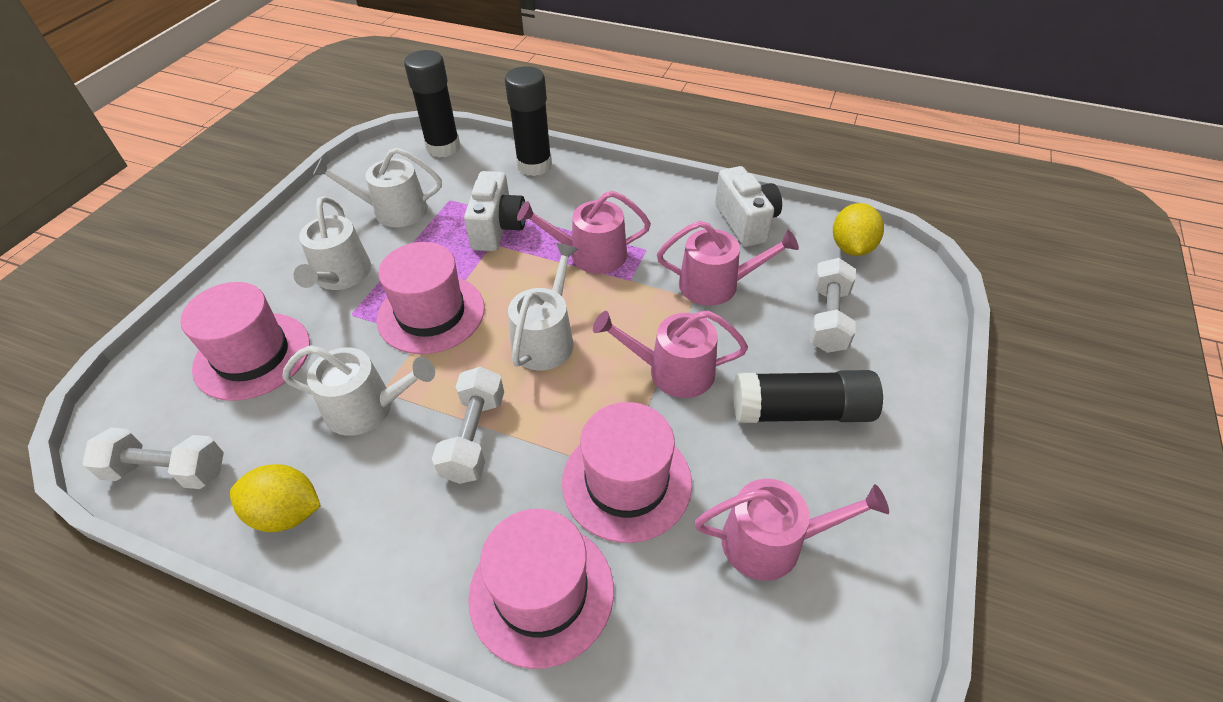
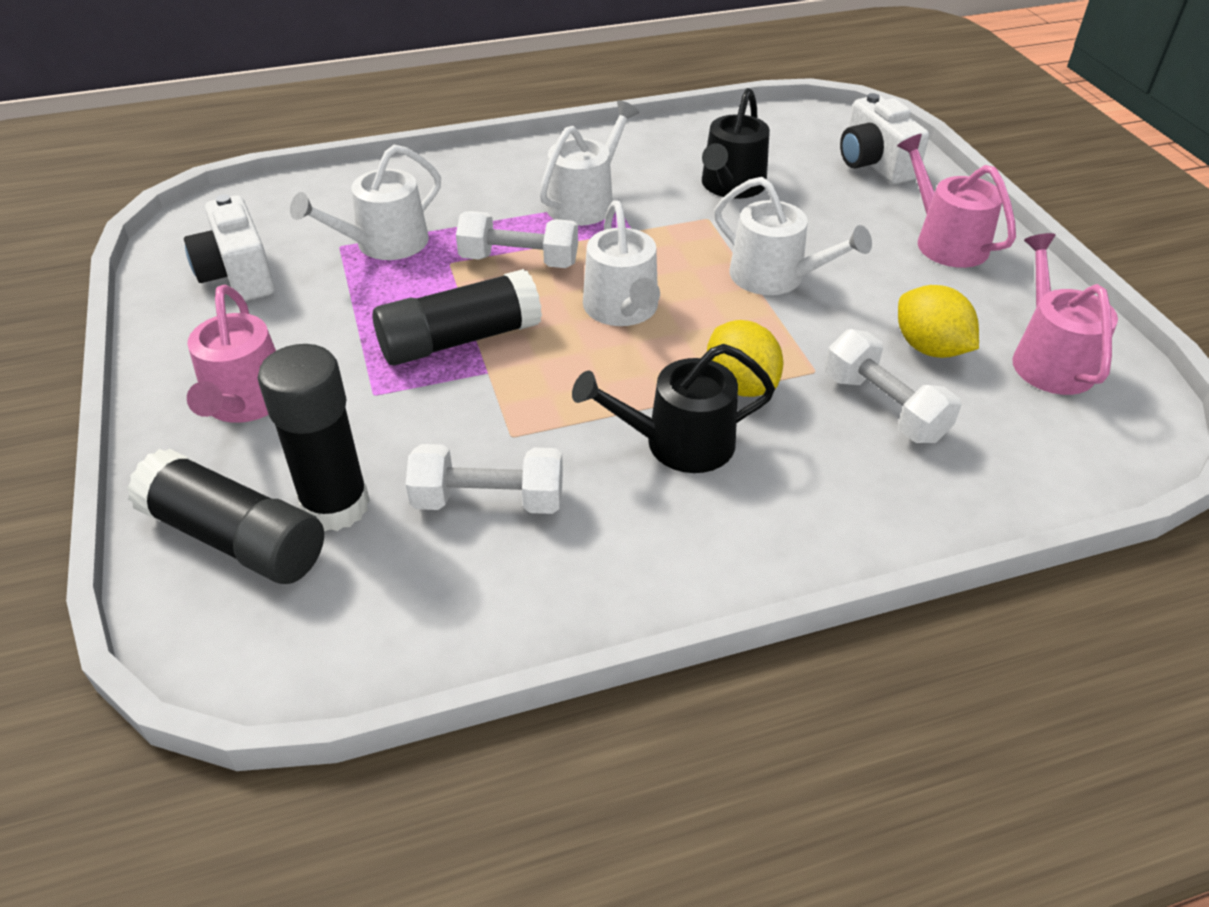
black watering can: none = 0 -> [572,344,775,473] [702,88,770,199] = 2
pink hat: [180,282,310,401] [377,242,485,354] [468,509,614,669] [562,402,692,543] = 4 -> none = 0
pink watering can: [517,191,651,274] [593,311,748,398] [657,221,799,306] [695,479,889,581] = 4 -> [187,285,276,423] [897,134,1016,268] [1012,233,1118,395] = 3

